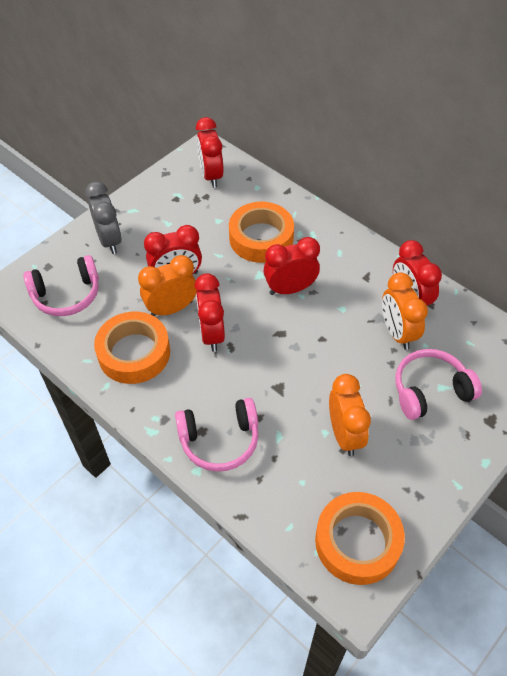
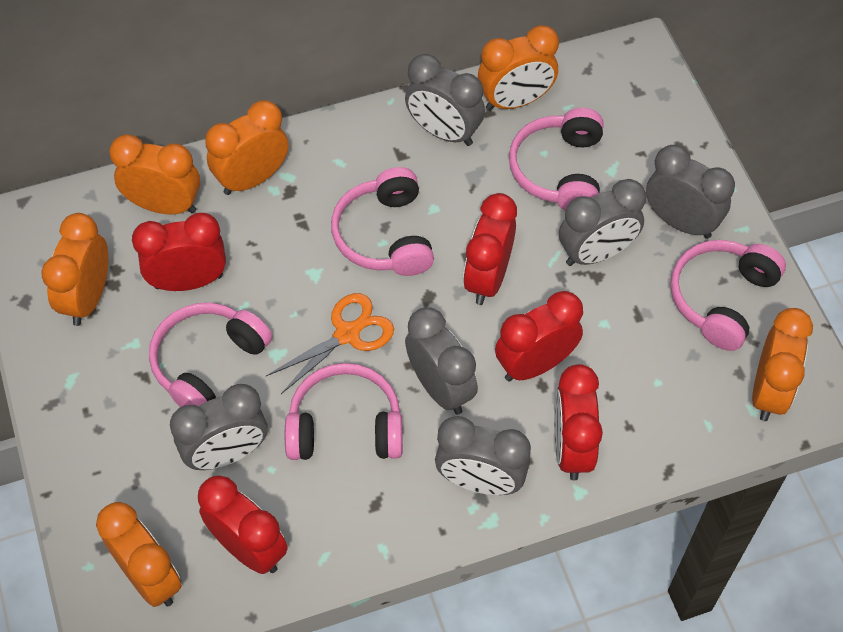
grey clock: [85,181,122,254] = 1 -> [170,384,267,470] [405,54,485,146] [405,307,478,415] [435,416,531,495] [559,179,646,266] [646,145,735,239] = 6
orange clock: [138,255,197,317] [329,374,371,456] [382,272,428,350] = 3 -> [42,213,108,326] [96,502,182,607] [109,135,200,214] [205,100,288,195] [478,25,559,111] [752,308,813,421] = 6
orange scissors: none = 0 -> [266,293,394,394] = 1
orange tape: [94,312,170,384] [229,202,294,263] [315,492,405,585] = 3 -> none = 0
pink headphones: [23,255,99,316] [175,398,258,472] [395,349,482,420] = 3 -> [149,303,272,407] [285,363,403,460] [331,167,434,276] [509,108,604,210] [670,240,786,351] = 5

